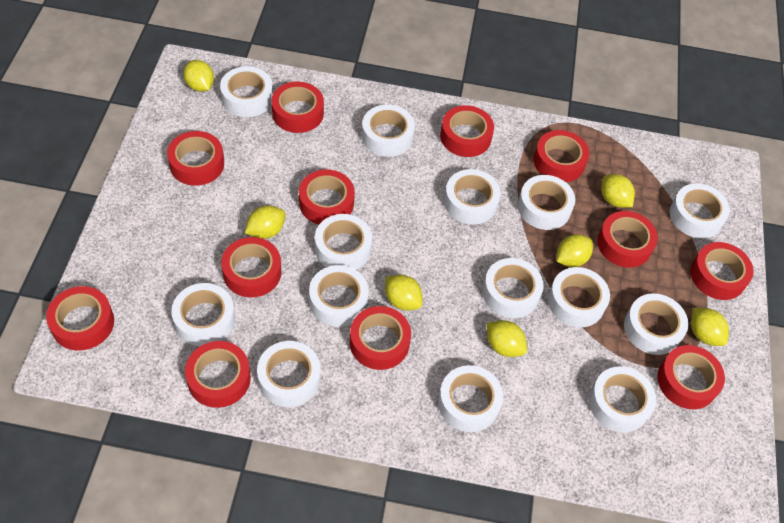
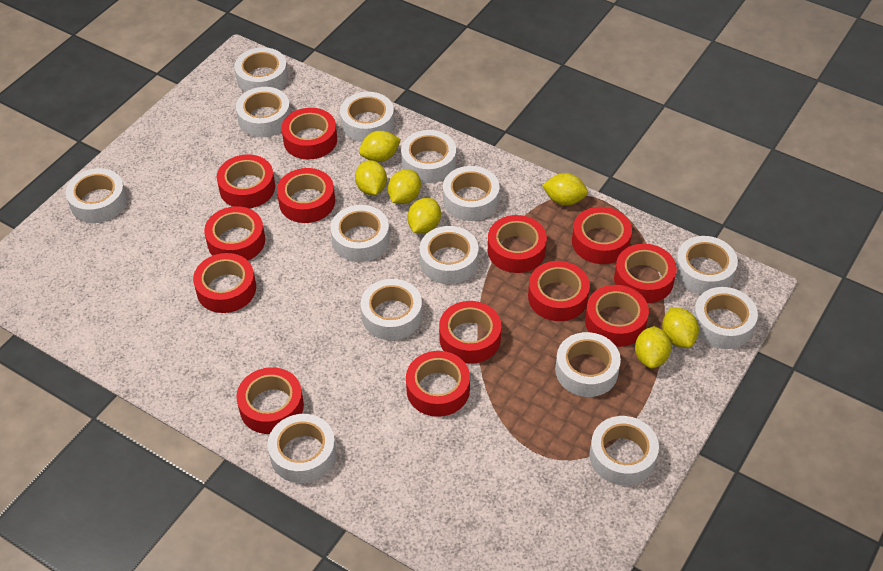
red tape: [46,286,114,351] [167,131,224,186] [185,341,251,408] [221,237,281,297] [271,82,324,133] [299,169,355,225] [350,306,411,370] [440,105,494,157] [534,130,589,182] [597,211,658,268] [657,345,725,409] [690,242,754,300] = 12 -> [193,253,256,313] [204,206,265,260] [217,154,275,208] [236,367,304,434] [277,168,335,223] [282,108,337,160] [406,351,470,417] [439,301,501,364] [488,215,547,273] [528,261,590,321] [572,207,632,264] [585,285,649,347] [614,244,677,303] = 13

